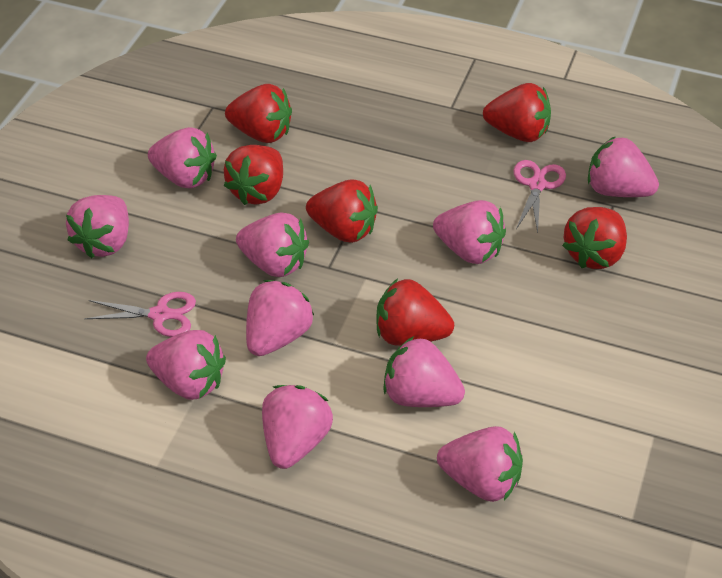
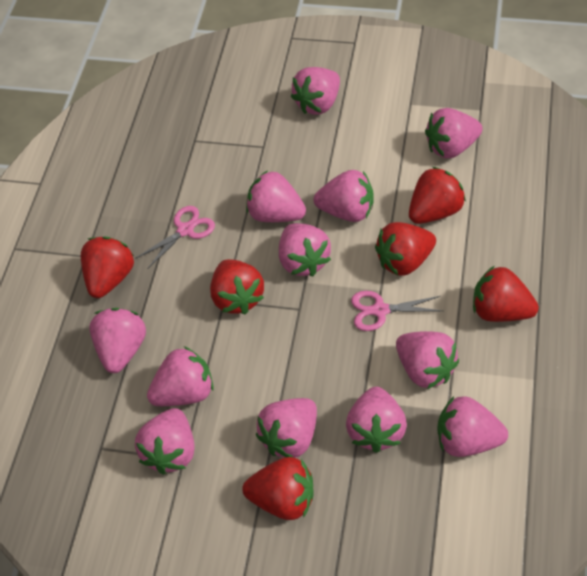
pink strawberry: [66,195,129,259] [146,330,226,400] [148,127,217,189] [236,213,309,277] [246,280,314,356] [262,385,333,469] [383,336,465,407] [433,200,506,264] [437,426,523,502] [588,136,659,197] = 10 -> [89,308,146,373] [135,408,195,475] [147,346,214,406] [246,170,306,222] [256,398,317,458] [279,223,331,277] [291,67,340,114] [313,170,374,222] [346,387,407,453] [396,331,459,389] [425,108,483,158] [437,396,508,457] = 12

